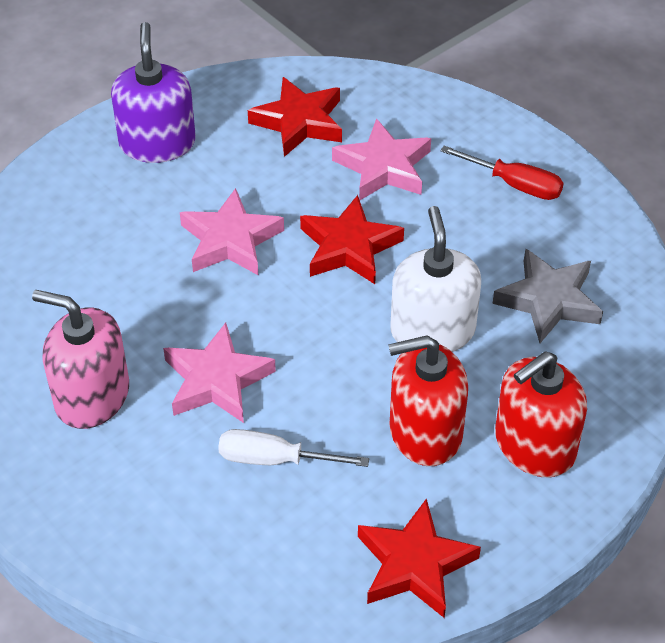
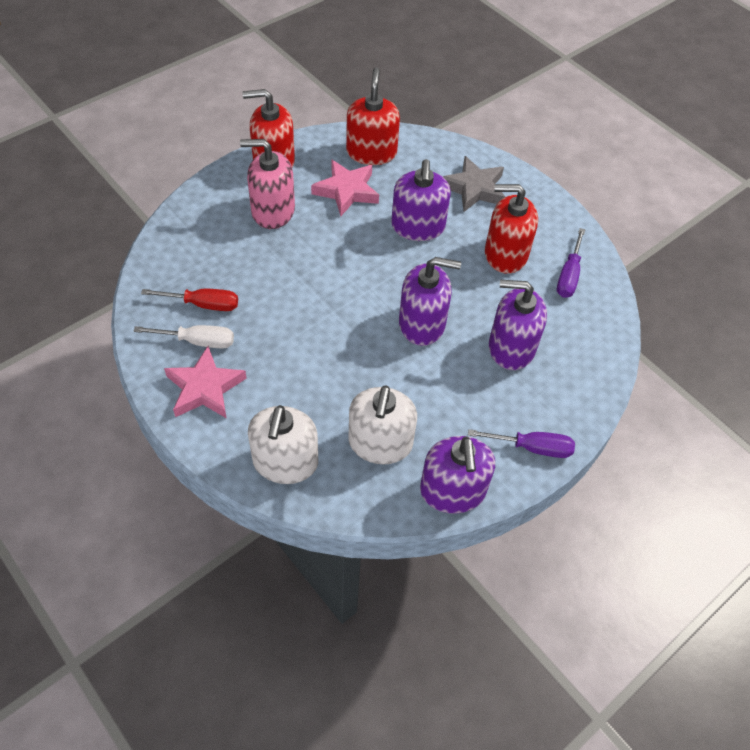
pink star: [163,323,276,423] [180,188,284,276] [332,118,431,200] = 3 -> [164,346,247,419] [311,159,379,216] = 2
purple screwdriver: none = 0 -> [468,429,575,458] [557,228,585,298] = 2
purple soap dispenser: [111,22,196,163] = 1 -> [391,159,451,241] [399,257,461,346] [420,436,495,514] [489,280,547,370] = 4
red soap dispenser: [388,335,468,466] [495,351,587,477] = 2 -> [242,89,295,167] [346,67,400,165] [485,184,538,274] = 3
red star: [248,77,342,157] [300,195,404,284] [358,498,481,618] = 3 -> none = 0
white soap dispenser: [390,206,481,352] = 1 -> [248,405,318,484] [348,385,417,464] = 2

